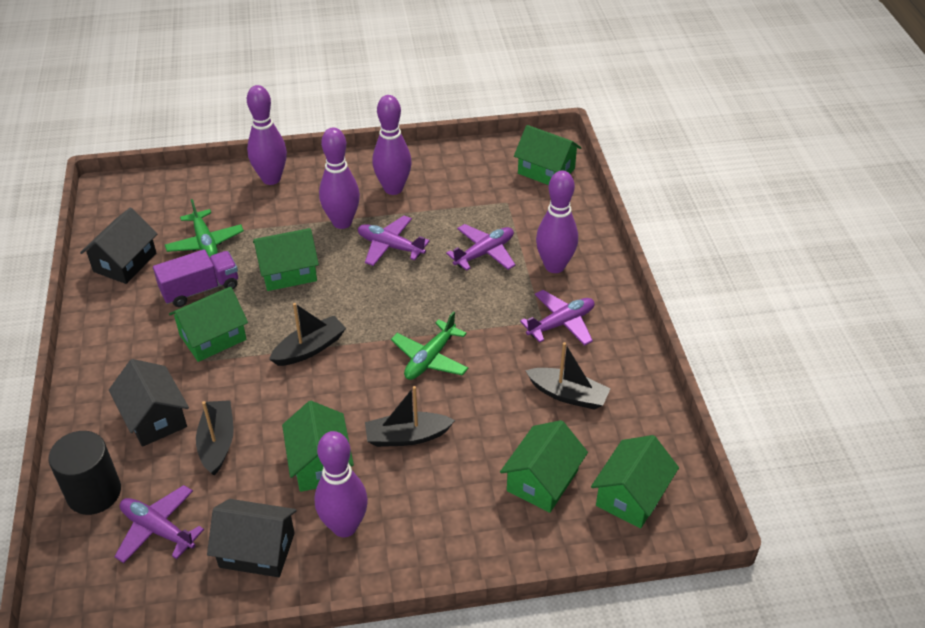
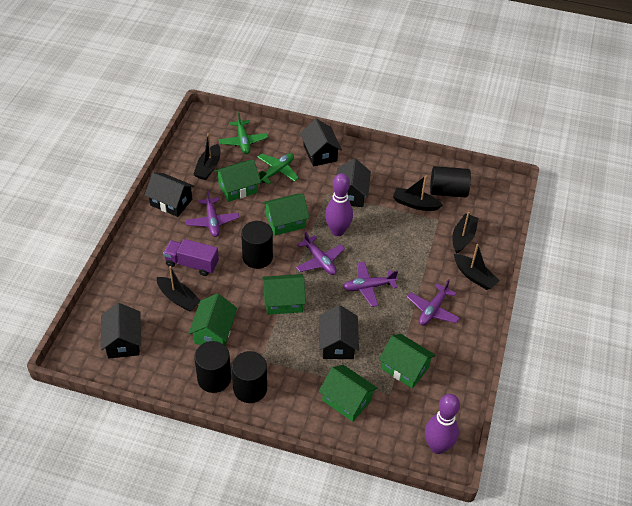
black boat: [196,400,233,475] [269,303,346,366] [365,386,455,447] [525,342,611,410] = 4 -> [157,266,201,312] [193,133,220,180] [393,176,443,211] [452,212,479,254] [454,244,500,290] = 5
black cylinder: [49,431,121,515] = 1 -> [194,341,231,393] [232,351,267,403] [241,221,273,269] [430,166,471,198] = 4
black house: [80,208,157,284] [109,359,189,447] [207,499,297,577] = 3 -> [101,303,141,359] [145,172,195,217] [300,119,342,166] [319,305,359,359] [336,158,371,207] = 5
purple bowling pin: [247,85,287,185] [315,431,368,537] [319,128,360,229] [372,95,412,195] [536,170,578,273] = 5 -> [325,173,353,236] [425,394,460,454] = 2

